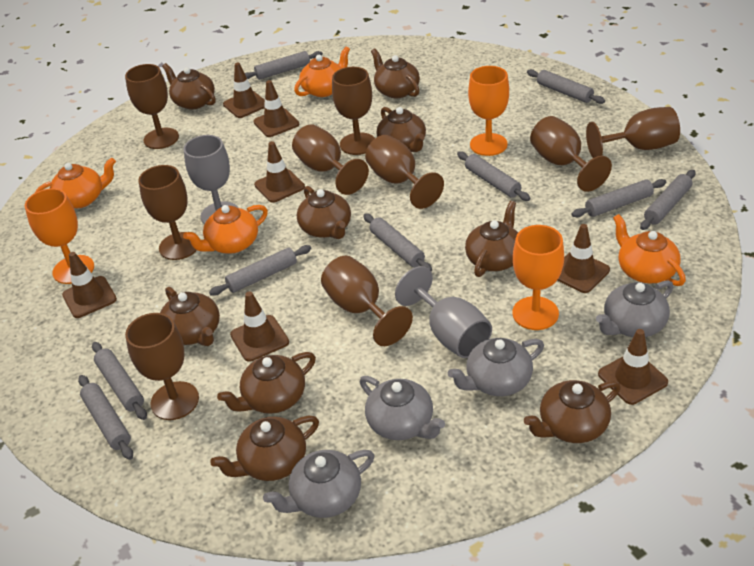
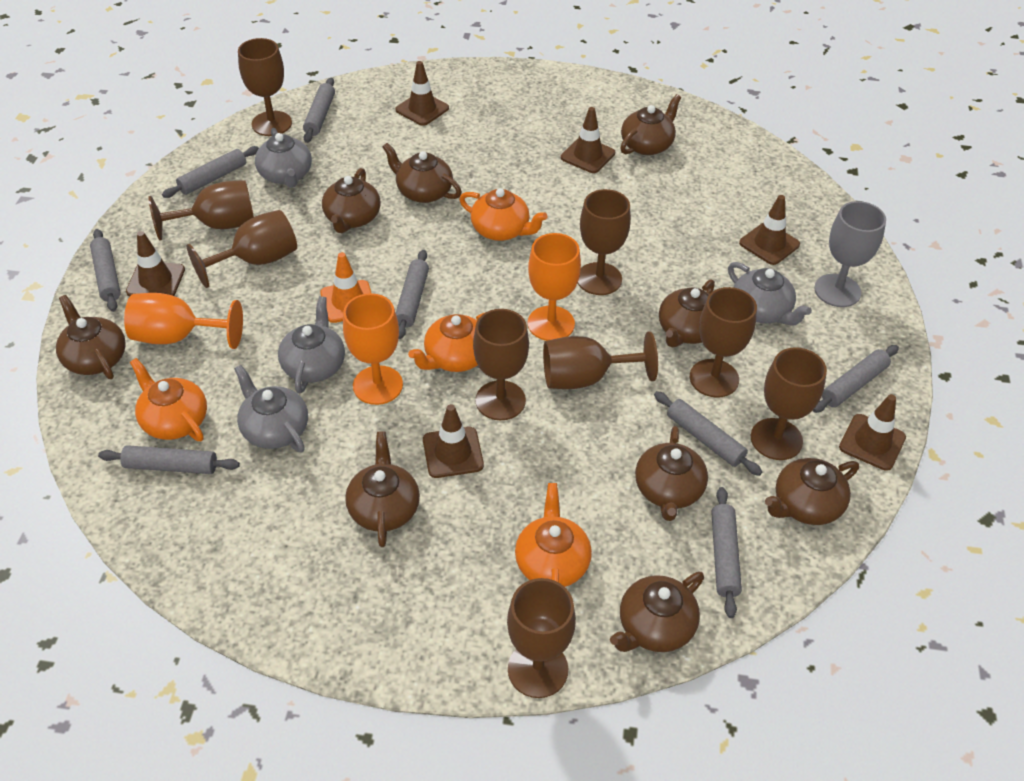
brown traffic cone: [62,252,117,318] [223,62,265,118] [230,291,289,362] [253,80,299,137] [254,141,305,203] [557,224,610,293] [598,329,668,405] = 7 -> [126,231,185,296] [395,61,449,126] [423,404,484,478] [561,107,615,173] [739,195,800,265] [839,394,906,471] = 6
grey goblet: [183,135,239,225] [395,266,492,358] = 2 -> [814,201,886,307] = 1
grey rolling pin: [78,375,133,460] [92,342,147,420] [209,245,311,296] [245,51,323,80] [363,213,432,272] [457,151,530,201] [527,69,605,104] [572,179,666,217] [640,170,696,230] = 9 -> [90,229,121,312] [98,445,240,474] [162,146,259,198] [303,78,335,143] [396,250,429,339] [654,391,762,476] [711,487,742,618] [813,345,899,413] = 8
orange traffic cone: none = 0 -> [320,252,371,323] = 1

